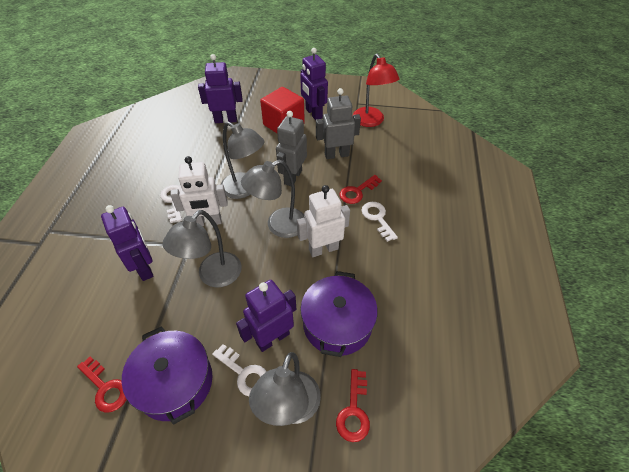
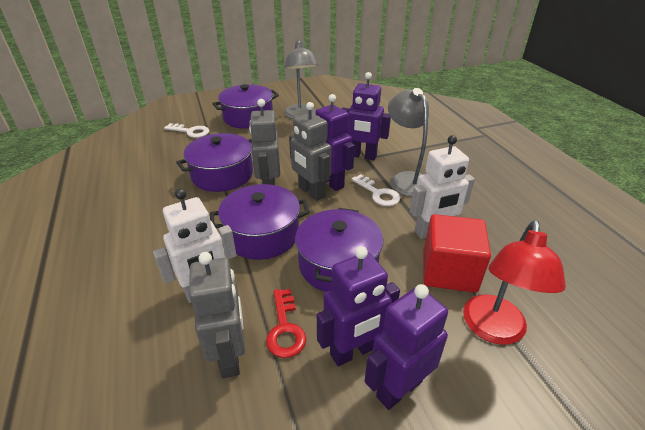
grey lamp: [163,210,242,287] [221,121,264,199] [241,160,304,238] [249,352,321,426] = 4 -> [284,40,318,119] [388,88,429,197] = 2
grey robot: [276,111,307,186] [316,88,361,159] = 2 -> [189,252,245,379] [249,99,280,185] [289,102,332,201] = 3
purple pot: [122,326,213,425] [300,271,378,357] = 2 -> [176,133,253,192] [210,184,310,260] [212,84,279,129] [295,208,383,292] = 4
red key: [77,357,127,413] [336,369,370,442] [339,175,382,204] = 3 -> [266,289,306,358] = 1
white key: [160,185,182,223] [212,344,267,396] [361,202,398,242] = 3 -> [164,123,209,138] [351,174,400,206] = 2

